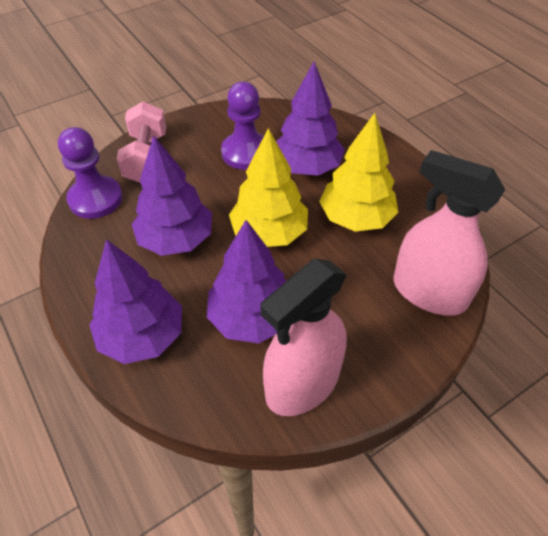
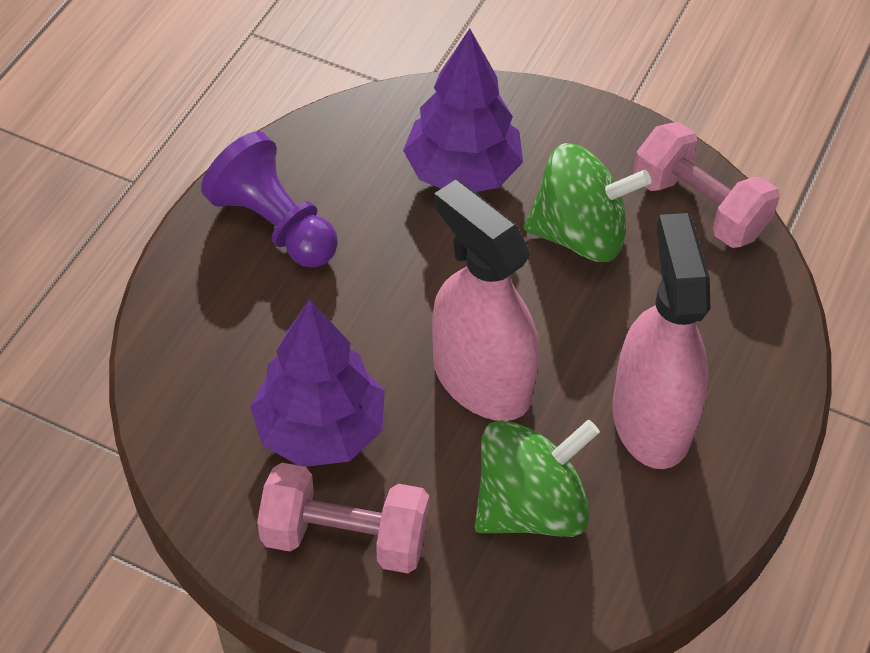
green spinning top: none = 0 -> [475,420,600,537] [524,143,651,262] = 2
pink dumbbell: [117,102,166,183] = 1 -> [257,463,429,573] [633,122,780,248] = 2
purple pawn: [58,127,122,219] [221,82,264,170] = 2 -> [201,131,338,268] = 1
purple tree: [89,239,182,364] [131,135,212,256] [207,220,286,343] [276,62,345,176] = 4 -> [250,299,385,467] [403,29,523,192] = 2
yellow tree: [229,128,308,247] [319,113,398,232] = 2 -> none = 0

